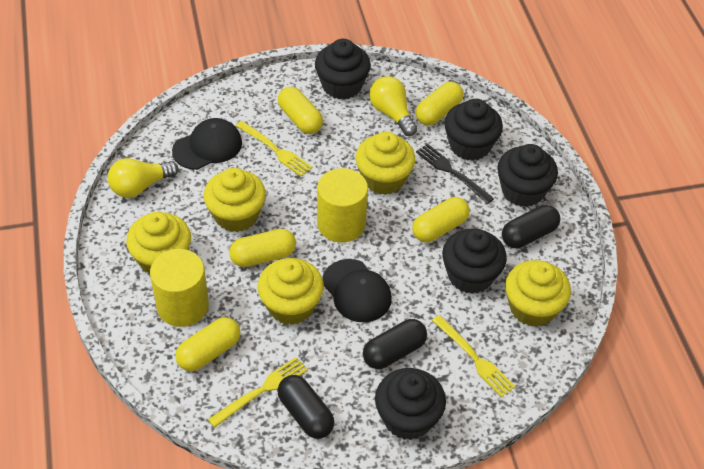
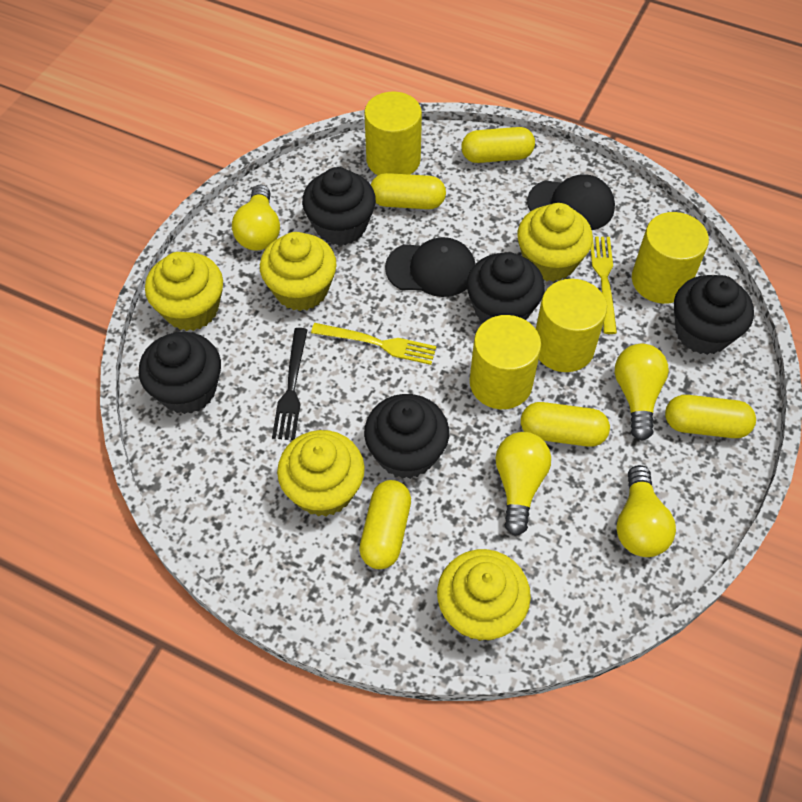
black capsule: [277,375,335,439] [363,319,427,369] [502,205,560,248] = 3 -> none = 0
yellow cylinder: [150,249,209,327] [317,168,368,243] = 2 -> [364,91,422,175] [470,315,541,409] [536,279,607,372] [632,212,709,304] = 4
yellow fork: [208,357,308,428] [236,121,313,177] [432,315,516,398] = 3 -> [311,323,436,365] [591,237,617,334] = 2
yellow light bulb: [108,158,178,198] [369,76,417,136] = 2 -> [232,184,280,251] [495,432,551,536] [615,344,669,441] [616,465,676,557] = 4

